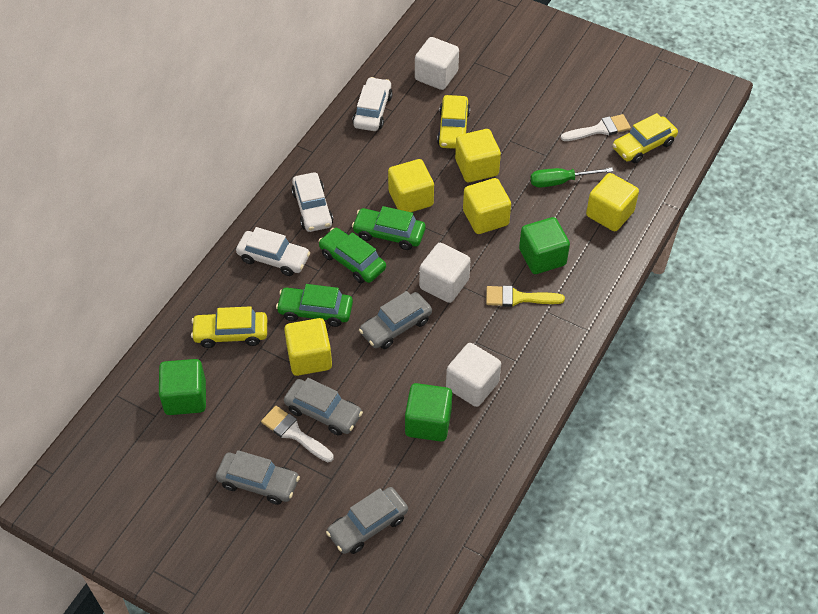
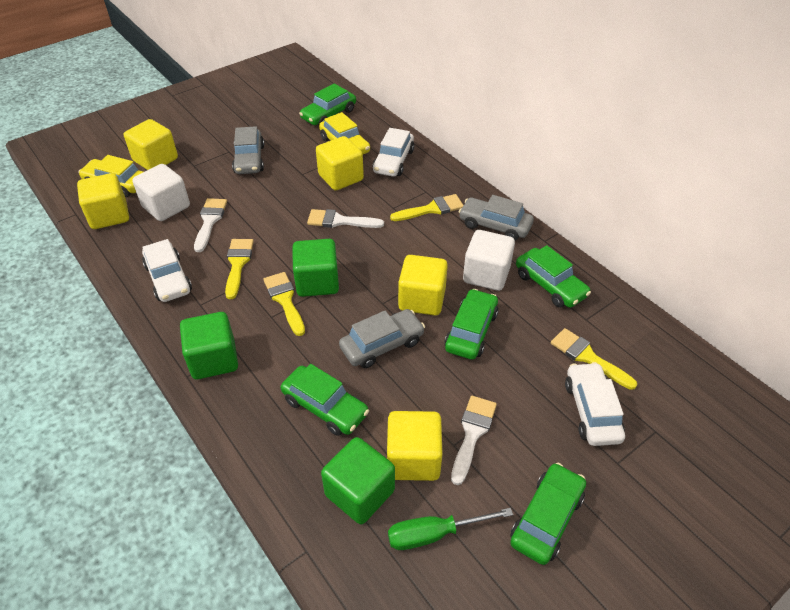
green car: [276,284,353,327] [318,228,386,283] [352,206,425,250] = 3 -> [281,364,369,436] [299,84,356,125] [444,289,498,360] [510,463,586,565] [516,245,591,308] = 5
grey car: [216,450,300,505] [284,378,363,436] [326,487,408,554] [359,291,432,349] = 4 -> [232,126,264,174] [339,309,425,368] [459,195,534,241] = 3
white brush: [261,406,334,462] [561,114,631,141] = 2 -> [194,198,227,252] [307,209,384,228] [451,396,497,485] = 3
white cube: [415,37,459,90] [419,243,471,303] [446,343,501,407] = 3 -> [132,164,190,221] [463,230,515,291] = 2
yellow brush: [486,285,565,307] = 1 -> [225,239,254,299] [263,272,305,336] [390,194,464,221] [551,328,637,390] = 4
yellow car: [191,306,267,348] [437,95,470,149] [612,113,678,163] = 3 -> [78,155,143,197] [319,112,370,154] = 2

